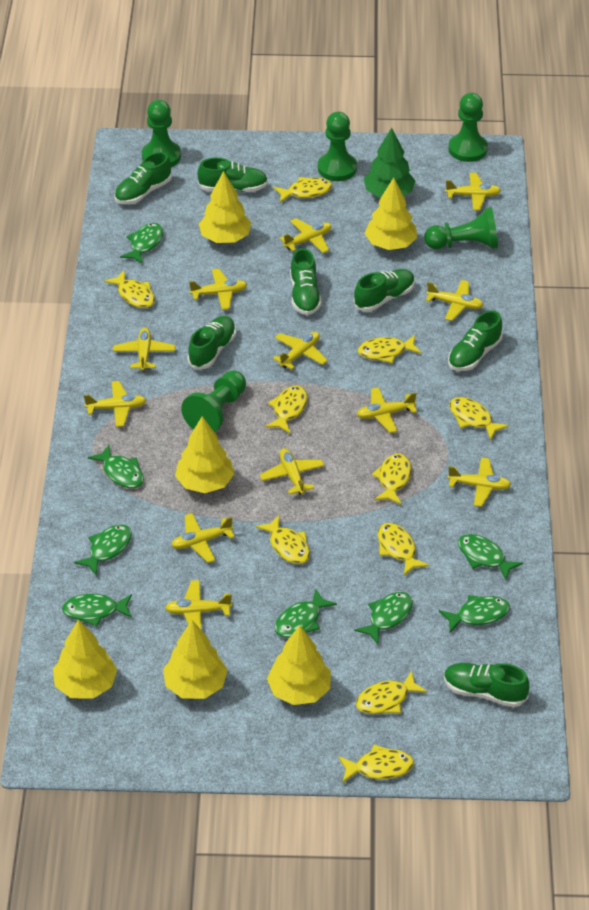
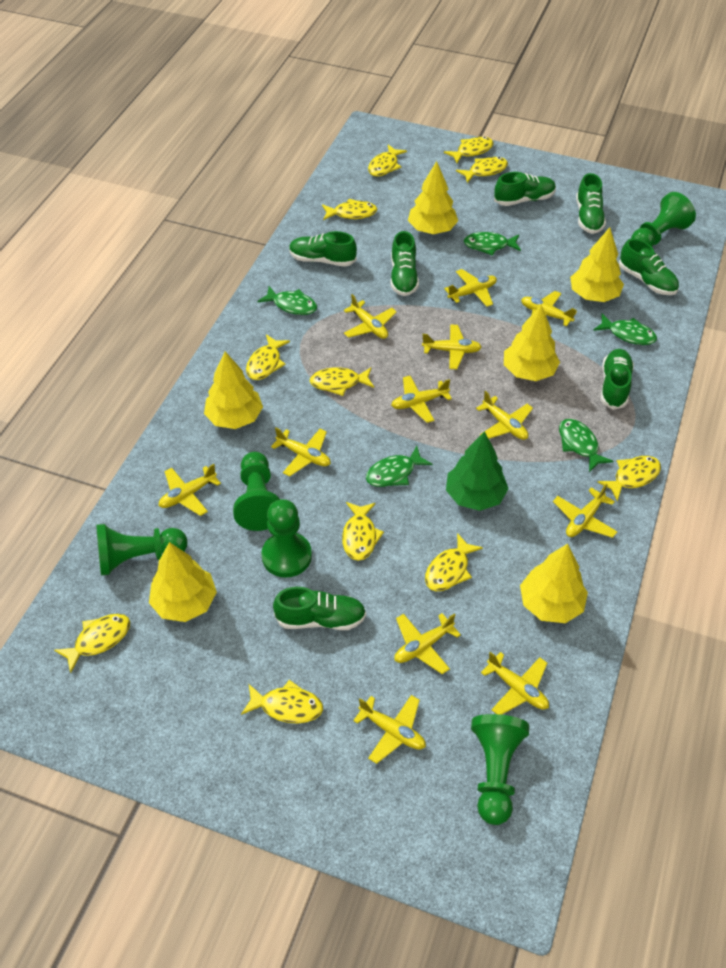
green fish: [62,594,132,626] [74,524,132,576] [88,445,144,488] [120,223,164,264] [275,588,337,638] [354,592,413,644] [439,595,510,633] [458,534,523,580] = 8 -> [257,286,317,315] [366,446,433,487] [464,232,521,256] [559,419,613,472] [593,314,657,345] = 5
yellow fish: [104,270,155,308] [255,515,310,564] [265,386,308,434] [273,177,332,203] [338,744,414,782] [356,670,427,714] [358,335,422,363] [372,453,411,505] [378,523,429,576] [449,397,509,440] = 10 -> [54,614,130,673] [241,680,323,723] [246,334,290,380] [310,367,374,396] [322,199,377,220] [342,502,384,561] [368,145,407,177] [425,533,483,591] [444,137,494,163] [456,157,508,183] [597,456,661,501] = 11

